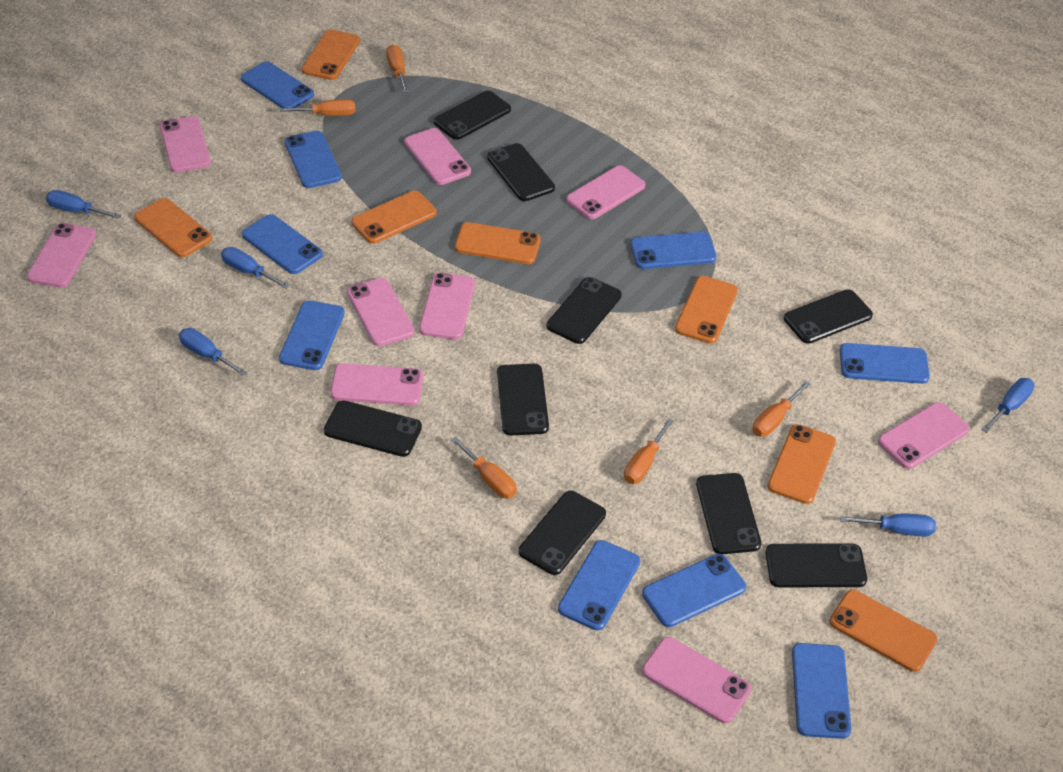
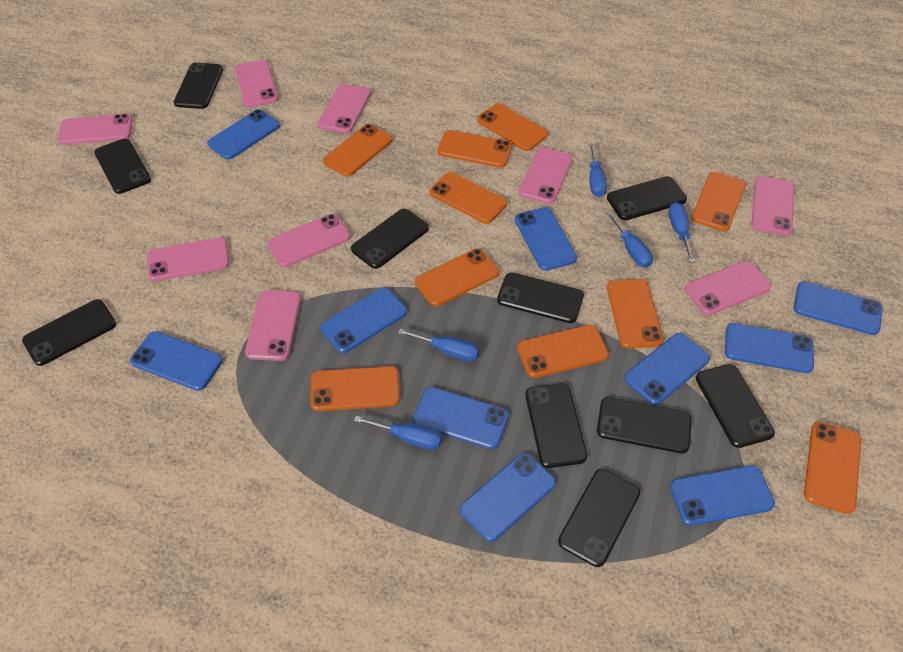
black phone: [324,400,422,457] [434,91,511,140] [487,143,555,201] [497,364,549,435] [519,491,606,575] [546,277,622,344] [696,473,761,554] [766,543,867,587] [784,289,873,344] = 9 -> [22,299,116,366] [94,139,151,194] [174,62,223,109] [351,209,429,269] [497,272,584,323] [525,383,587,468] [558,469,640,567] [597,397,692,453] [607,176,687,220] [696,364,775,448] = 10
blue phone: [241,61,314,108] [242,214,323,274] [279,300,345,370] [285,131,342,188] [558,540,640,630] [630,232,717,269] [642,554,746,627] [792,643,851,739] [840,343,930,384] = 9 -> [130,331,223,391] [207,109,280,160] [320,287,407,353] [413,387,509,449] [460,453,556,542] [515,207,577,271] [624,333,710,405] [670,465,775,526] [725,323,814,373] [793,281,883,335] = 10
orange phone: [134,198,212,257] [302,30,360,80] [351,191,437,244] [455,222,541,264] [675,276,738,344] [768,424,836,504] [829,590,937,672] = 7 -> [310,366,400,411] [323,124,393,177] [415,248,499,306] [430,172,507,224] [437,130,512,168] [477,103,548,151] [517,325,609,378] [607,279,664,349] [691,172,746,231] [804,422,861,514] = 10
orange screwdriver: [280,99,355,116] [386,44,409,93] [451,436,517,498] [624,418,674,484] [753,381,810,437] = 5 -> none = 0

